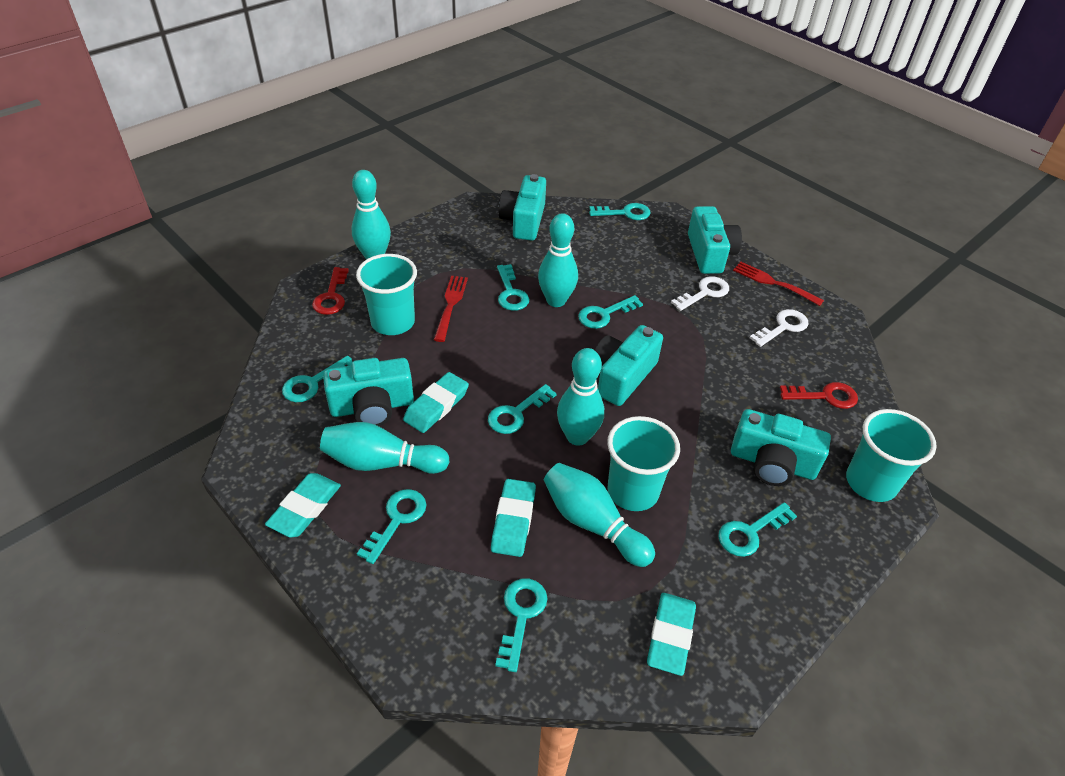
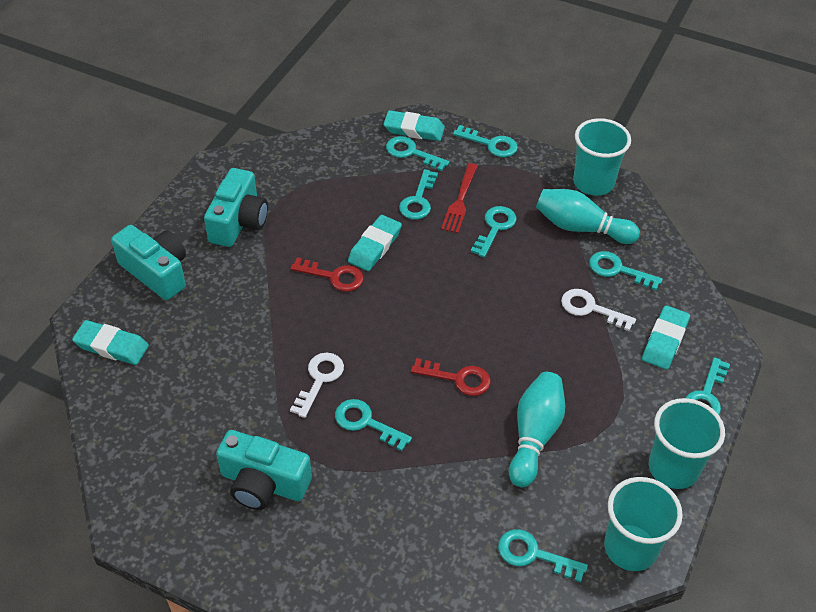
red fork: [434,276,468,342] [733,262,824,306] = 2 -> [441,163,478,233] = 1
turquoise bowling pin: [320,422,450,474] [351,170,391,260] [538,213,578,307] [544,463,655,567] [557,348,604,446] = 5 -> [509,372,565,487] [536,189,640,244] = 2
turquoise camera: [323,358,414,426] [499,174,546,241] [595,325,663,406] [688,206,742,274] [731,409,831,486] = 5 -> [111,225,186,300] [204,168,268,247] [216,430,312,510] = 3

